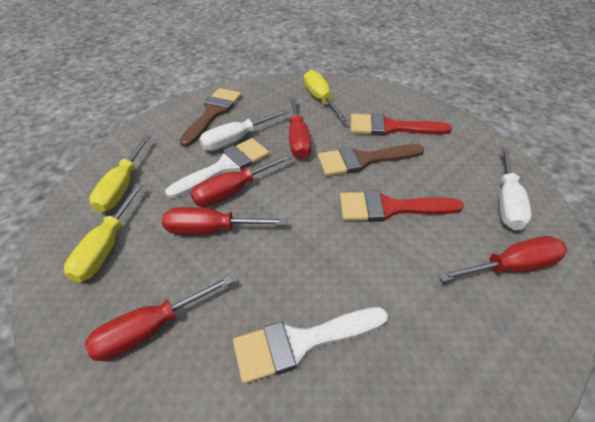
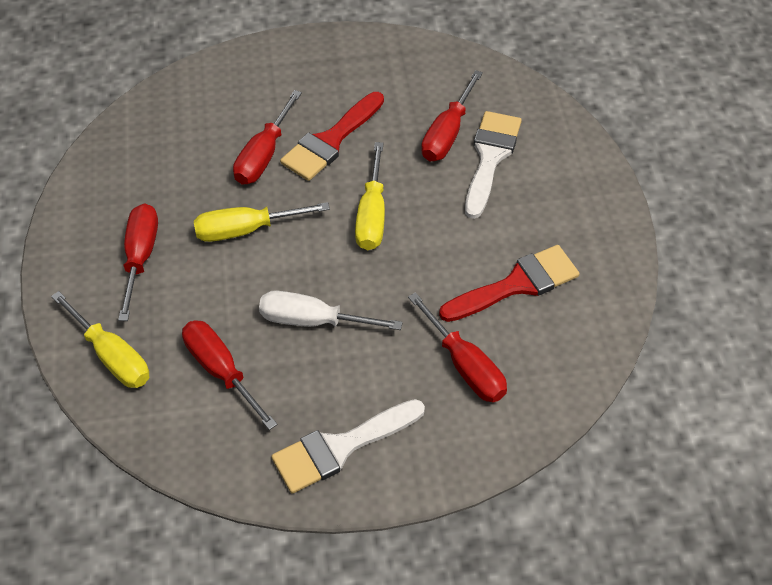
brown brush: [179,88,241,147] [318,144,424,176] = 2 -> none = 0
white screwdriver: [199,109,288,151] [499,147,532,230] = 2 -> [259,290,403,330] = 1

